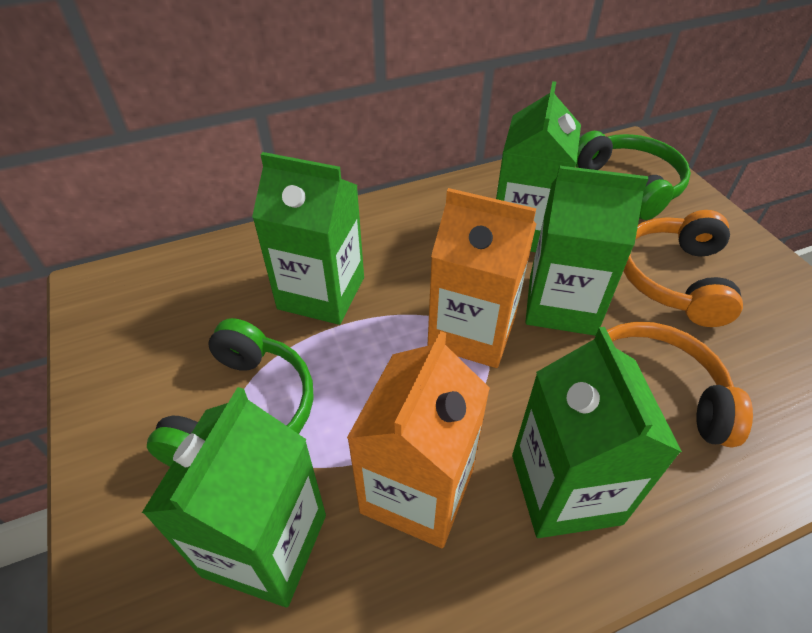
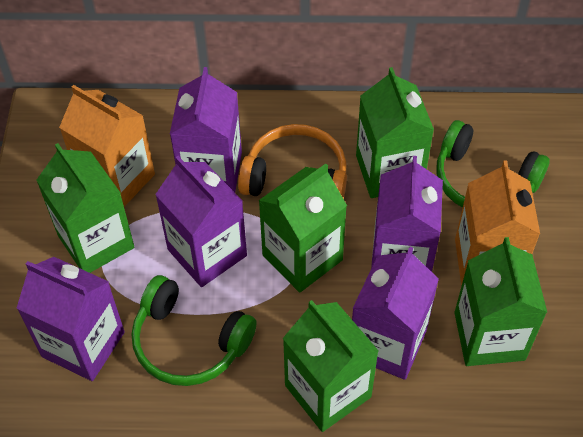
orange headphones: [607,322,753,448] [623,210,743,327] = 2 -> [238,124,347,199] = 1
purple carton: none = 0 -> [17,257,125,381] [155,156,247,287] [170,67,242,192] [352,247,439,380] [371,156,443,272] = 5

